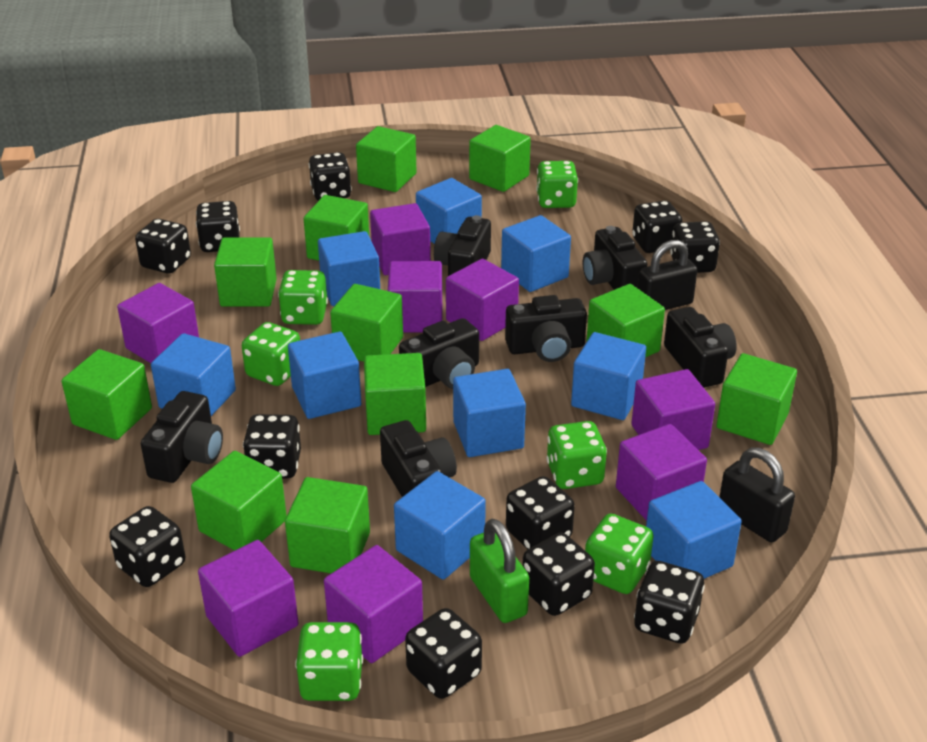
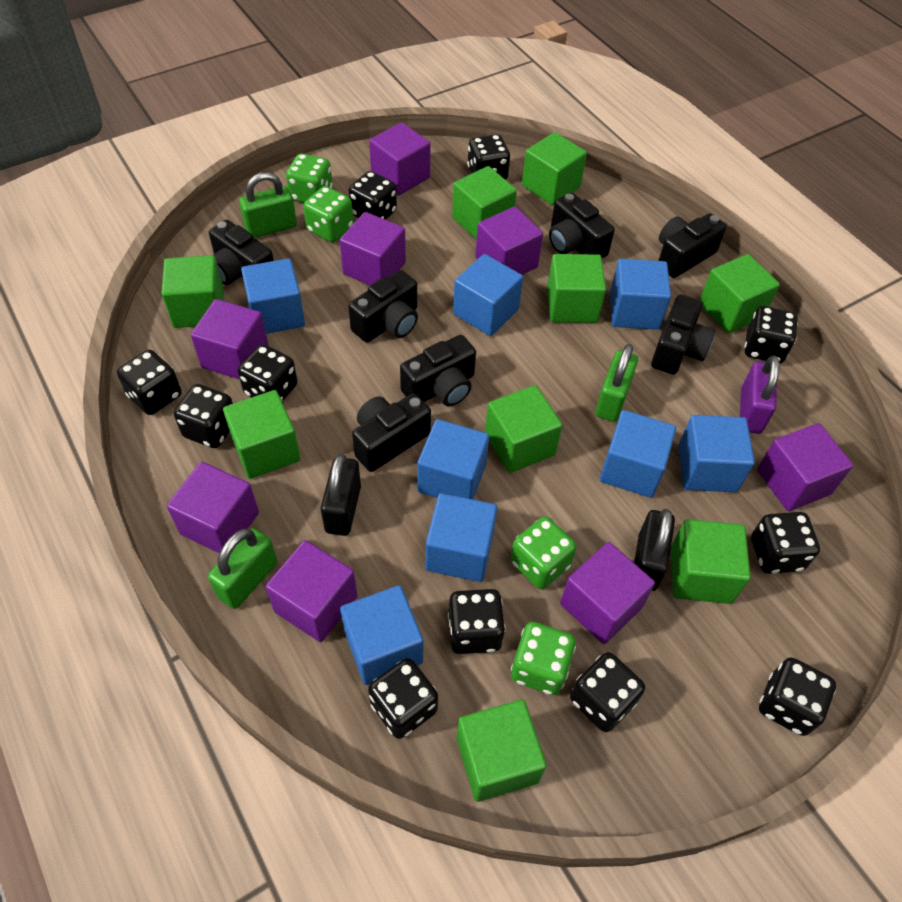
blue cube: [151,333,236,416] [288,332,361,419] [318,231,380,306] [394,471,486,580] [416,178,482,244] [453,369,526,457] [501,215,571,292] [571,332,646,420] [646,481,742,579] = 9 -> [241,258,305,334] [340,585,423,685] [417,419,489,499] [426,493,497,582] [453,254,523,336] [600,410,676,498] [610,259,671,330] [678,415,755,492] = 8
green cube: [62,349,152,440] [191,451,287,551] [214,237,277,307] [285,477,370,573] [304,195,369,261] [330,284,403,362] [356,126,416,192] [364,353,426,435] [469,125,531,192] [586,284,665,357] [716,353,797,445] = 11 -> [161,255,224,328] [223,390,301,479] [452,166,517,240] [457,700,547,802] [485,385,562,473] [522,132,587,205] [547,254,606,323] [671,519,751,604] [700,254,780,333] = 9
green dice: [242,322,300,386] [278,270,328,325] [295,622,363,701] [536,161,578,208] [546,421,607,489] [585,513,654,594] = 6 -> [286,153,332,203] [303,186,354,242] [510,516,577,589] [511,622,576,695] = 4
green padlock: [470,519,529,623] = 1 -> [208,528,277,609] [239,172,297,238] [595,344,638,422] = 3
purple padlock: none = 0 -> [740,356,780,434] = 1

